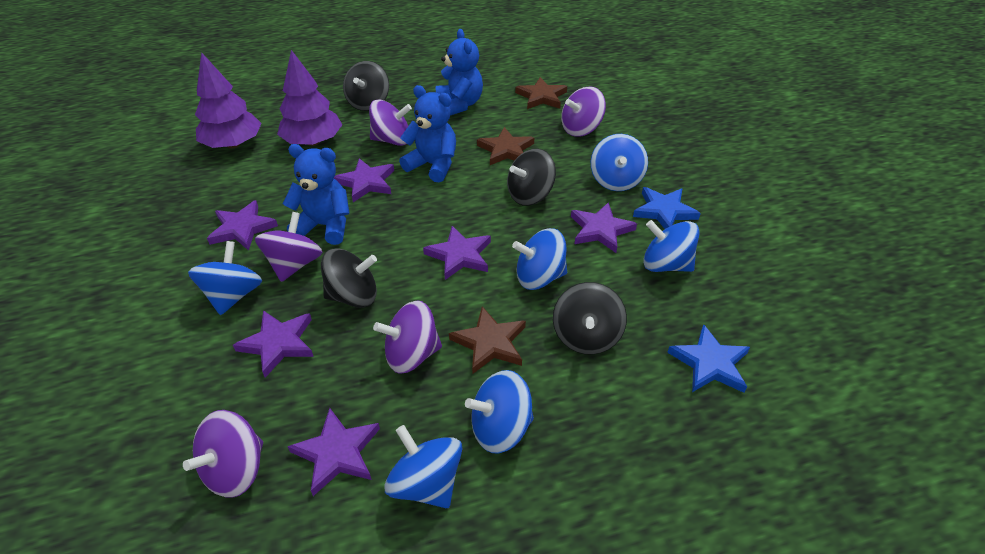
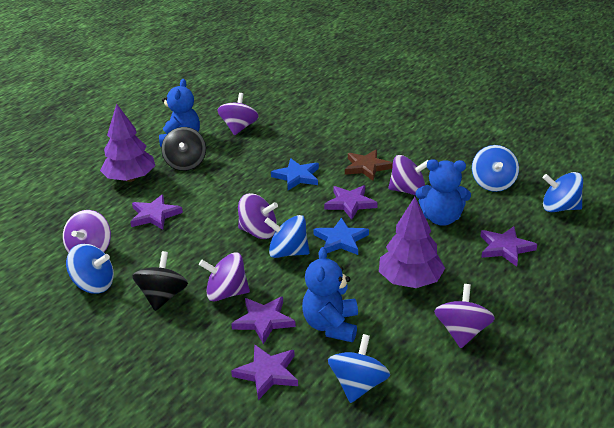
black spinning top: [321,248,377,308] [343,61,389,111] [507,149,556,206] [553,282,627,355] = 4 -> [132,251,188,311] [161,127,206,171] = 2
blue spinning top: [188,241,262,315] [385,425,463,508] [465,370,534,453] [512,228,567,290] [591,134,648,191] [643,220,700,272] = 6 -> [66,244,114,294] [264,215,310,258] [328,334,390,403] [472,145,519,192] [543,172,583,212] = 5
brown star: [449,306,526,374] [477,127,534,165] [515,77,567,109] = 3 -> [345,150,393,181] = 1
purple spinning top: [183,410,263,498] [255,212,323,282] [369,99,412,146] [373,301,442,374] [561,86,606,137] = 5 -> [63,210,111,253] [199,253,250,302] [217,93,259,135] [238,193,278,239] [388,155,429,195] [434,284,495,348] = 6
purple star: [207,200,278,251] [233,310,314,378] [287,408,380,496] [334,158,394,202] [423,226,491,280] [571,202,637,253] = 6 -> [130,194,183,230] [231,297,296,344] [231,344,298,400] [324,185,378,220] [480,226,537,267] = 5

